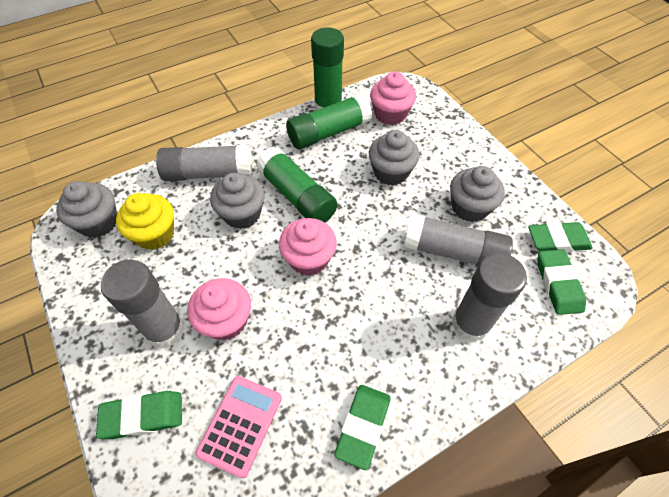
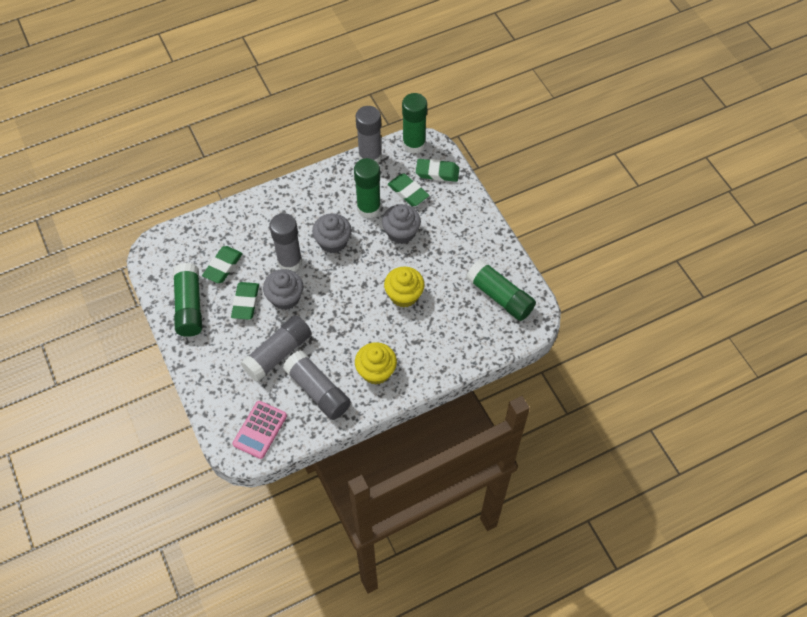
green glue stick: [256,146,338,222] [286,93,372,149] [311,27,344,110] = 3 -> [173,263,202,337] [354,158,381,218] [402,93,427,154] [466,259,536,321] = 4
grey cupcake: [56,181,117,238] [210,173,265,229] [369,130,420,186] [450,166,505,222] = 4 -> [263,269,304,310] [312,213,352,253] [382,204,421,244] = 3
pink cupcake: [187,278,251,340] [279,218,337,276] [370,71,416,125] = 3 -> none = 0
yellow cupcake: [116,193,174,250] = 1 -> [355,342,397,385] [384,267,425,307] = 2

